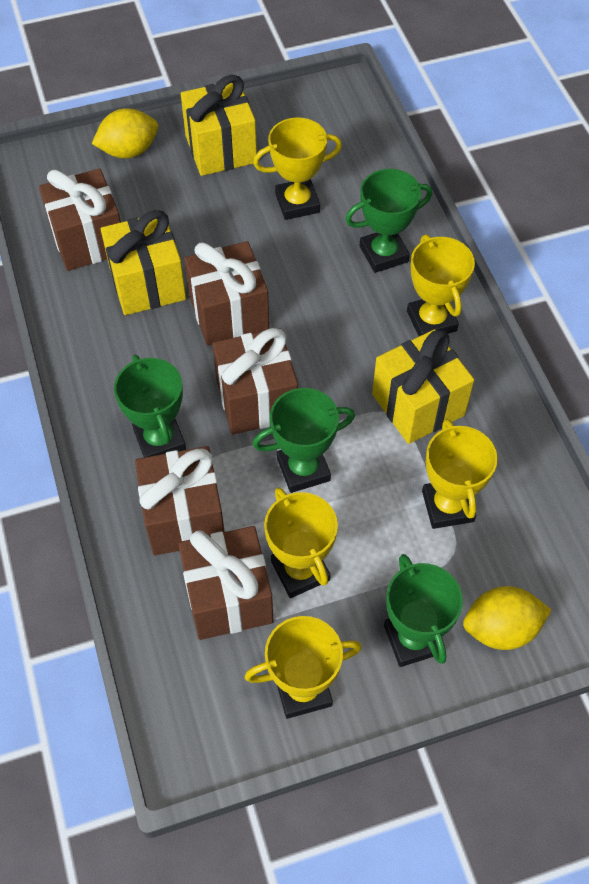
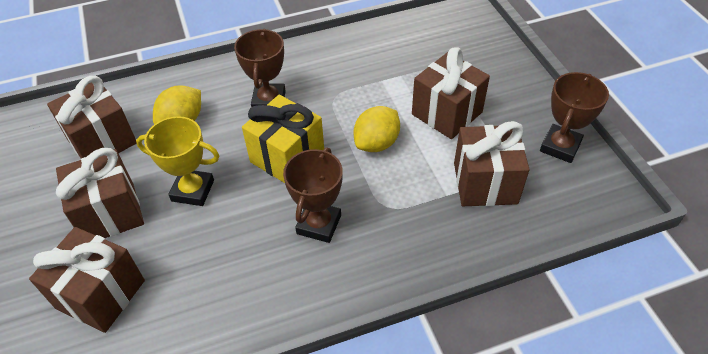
brown trophy: none = 0 -> [234,29,285,107] [283,148,342,243] [540,72,609,163] = 3
green trophy: [114,355,186,457] [253,388,355,493] [345,169,432,273] [384,554,463,667] = 4 -> none = 0
yellow gift: [101,210,186,315] [181,75,257,176] [372,329,474,444] = 3 -> [242,95,324,183] = 1
yellow trophy: [245,616,362,719] [253,117,342,220] [264,487,338,598] [407,235,475,336] [422,419,498,529] = 5 -> [136,116,219,206] = 1

